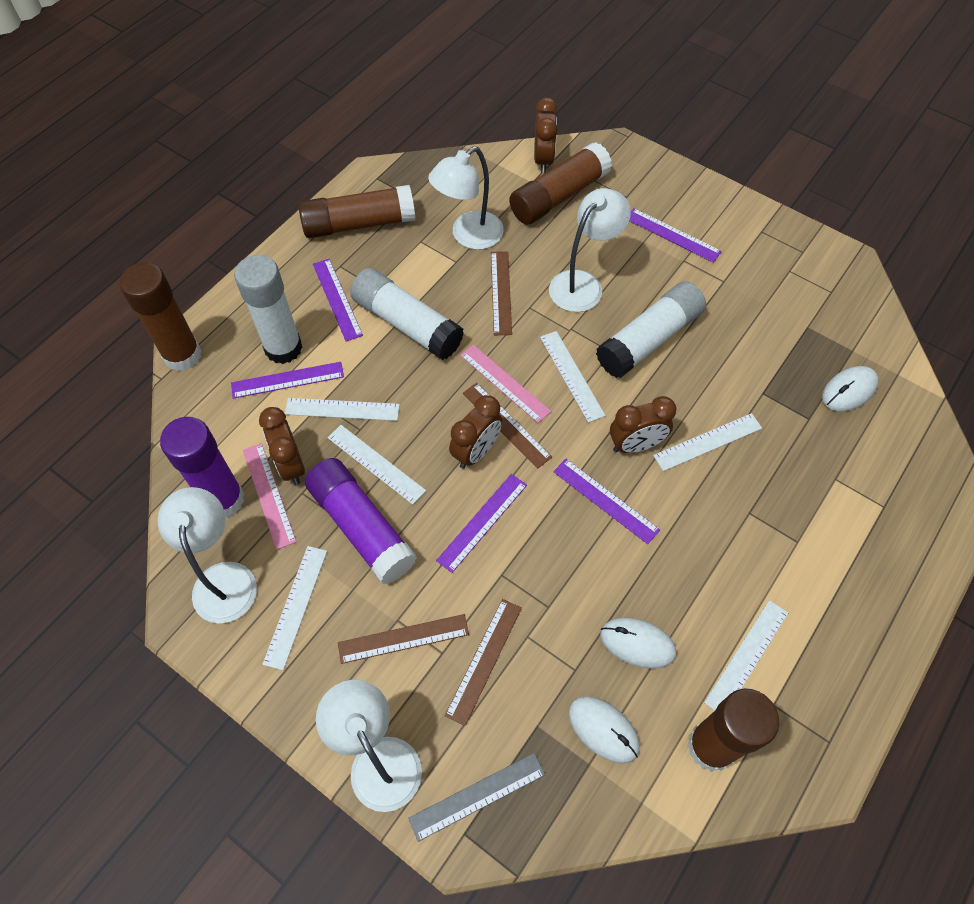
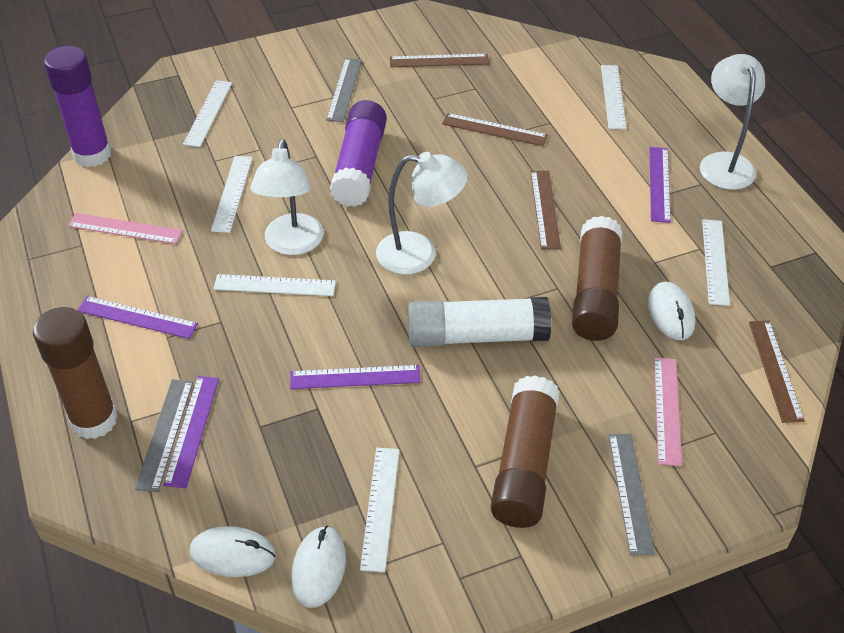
brown clock: [259,407,305,485] [449,395,502,469] [534,98,558,173] [610,396,676,453] = 4 -> none = 0
brown glue stick: [119,262,201,371] [298,185,415,238] [509,142,612,225] [687,688,779,772] = 4 -> [33,307,118,439] [491,375,560,528] [572,216,622,341] = 3
grey ruler: [408,753,545,842] = 1 -> [135,379,193,492] [326,58,362,122] [608,434,655,555] = 3
purple ruler: [231,362,344,399] [313,259,363,342] [436,474,527,573] [553,459,660,544] [629,208,722,263] = 5 -> [77,296,198,339] [163,376,219,488] [290,365,420,389] [650,147,671,223] = 4
white glue stick: [234,255,303,364] [350,268,464,360] [596,281,706,378] = 3 -> [408,297,551,347] = 1
white lamp: [158,487,257,623] [316,680,422,812] [428,146,504,250] [549,188,631,312] = 4 -> [250,139,324,255] [376,152,468,275] [700,54,765,190] = 3

